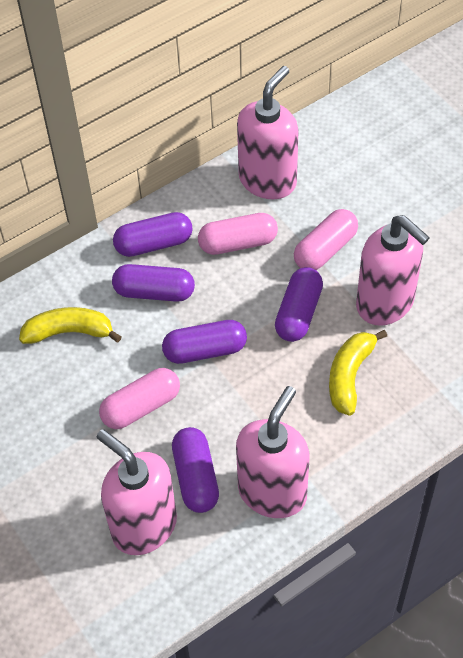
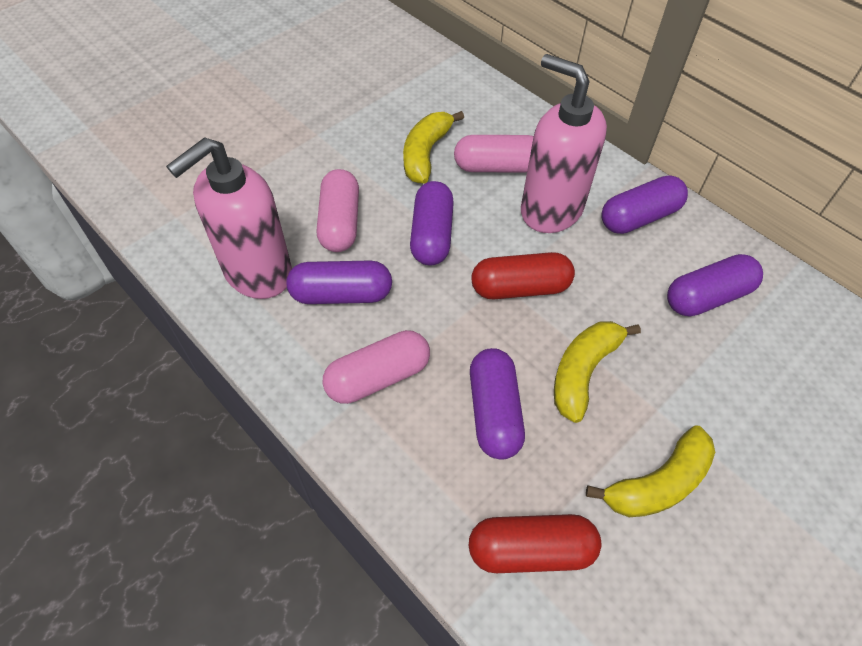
pink soap dispenser: [97,429,177,555] [236,386,310,518] [237,66,299,199] [356,215,430,326] = 4 -> [166,137,292,299] [521,54,607,233] = 2
red capsule: none = 0 -> [469,514,601,573] [472,252,575,299] = 2
yellow banana: [19,307,122,344] [329,330,387,415] = 2 -> [403,111,464,184] [554,321,641,423] [586,425,715,517] = 3

